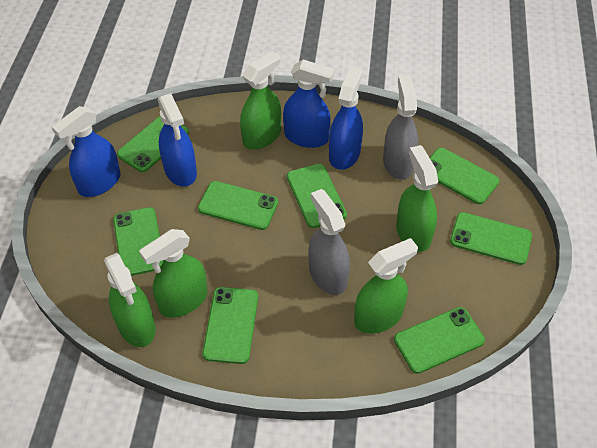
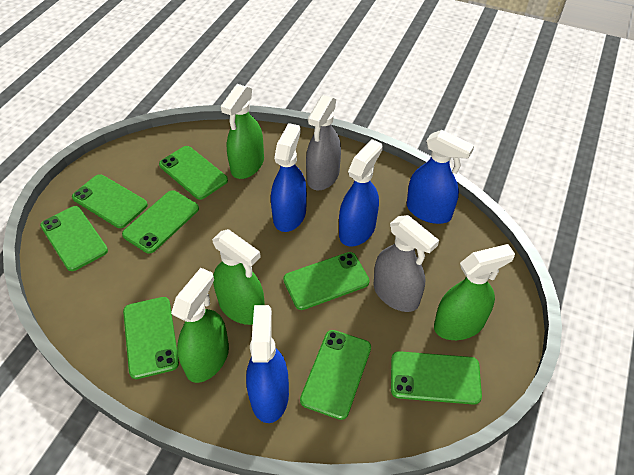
green spray bottle: [104,253,156,347] [139,229,207,318] [240,51,281,150] [354,238,418,334] [396,145,438,252] = 5 -> [171,268,229,383] [212,229,265,325] [220,84,264,179] [434,244,515,340] = 4

